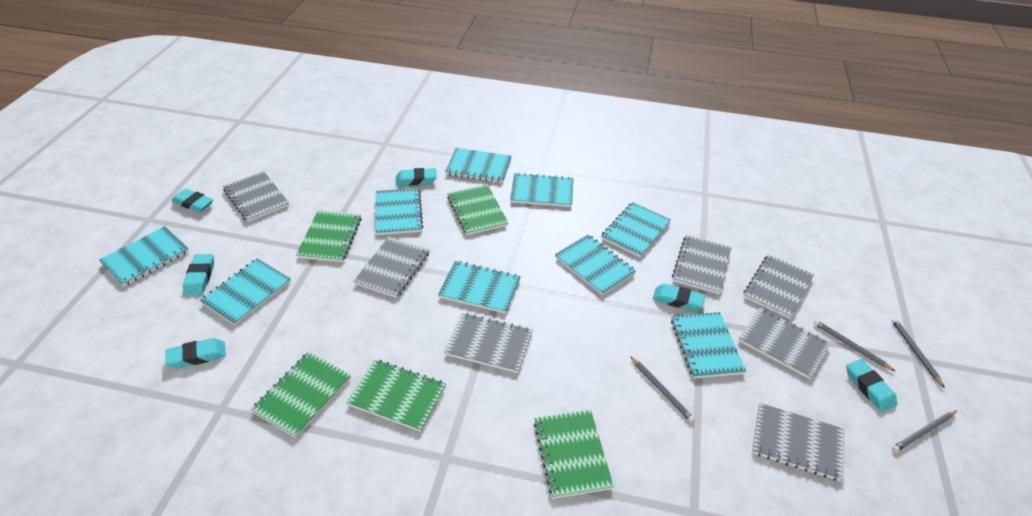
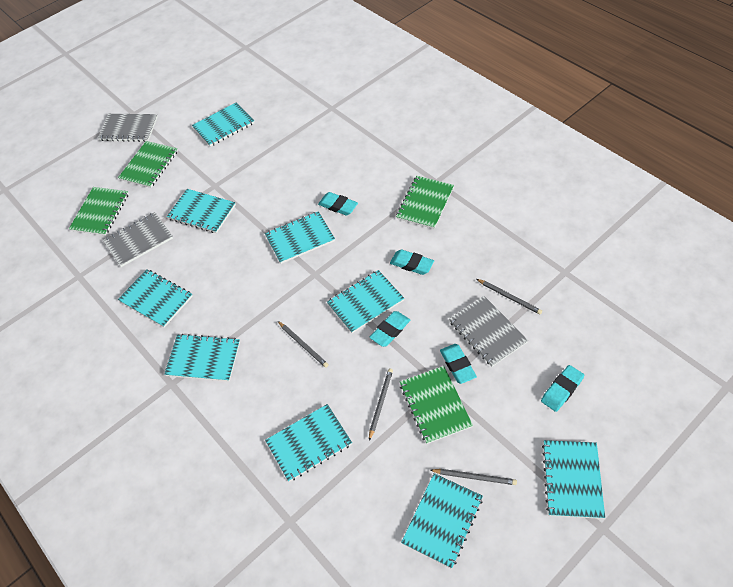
green notebook: [251,352,351,438] [296,211,362,262] [346,359,446,432] [447,185,508,235] [534,410,614,499] = 5 -> [69,187,129,236] [118,141,178,188] [396,176,454,229] [400,366,473,444] = 4
grey notebook: [223,171,289,222] [354,237,429,298] [444,313,533,373] [672,235,731,294] [738,308,831,379] [744,255,814,319] [752,403,845,481] = 7 -> [98,114,158,142] [103,212,173,267] [449,296,528,367] = 3
turquoise eraser: [165,338,226,368] [172,189,213,212] [183,254,214,295] [396,168,437,186] [653,284,705,311] [846,359,897,412] = 6 -> [318,192,358,216] [369,311,410,347] [390,249,434,275] [440,344,477,384] [541,365,584,412] = 5

